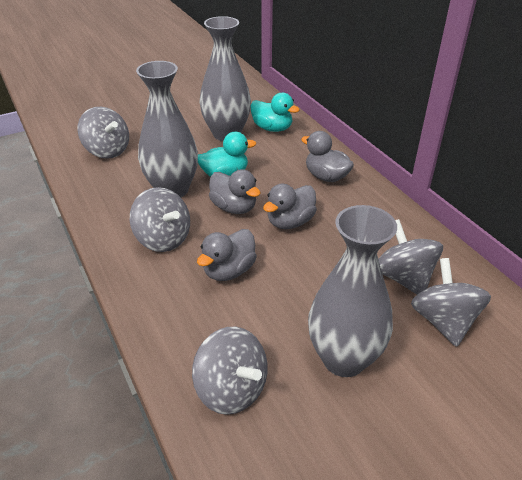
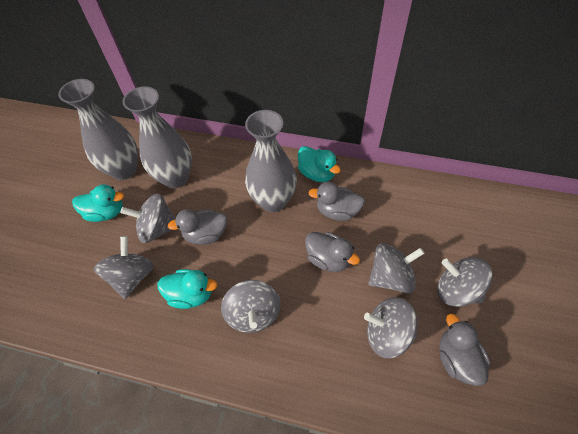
grey spinning top: [78,107,129,159] [130,187,190,252] [192,327,268,415] [378,219,443,294] [411,258,491,347] = 5 -> [94,236,154,299] [120,194,175,243] [221,280,281,333] [364,297,418,358] [368,243,425,293] [437,257,493,307] = 6
turquoise duck: [198,132,256,177] [250,93,300,132] = 2 -> [72,184,124,222] [157,269,218,309] [298,146,341,182] = 3

